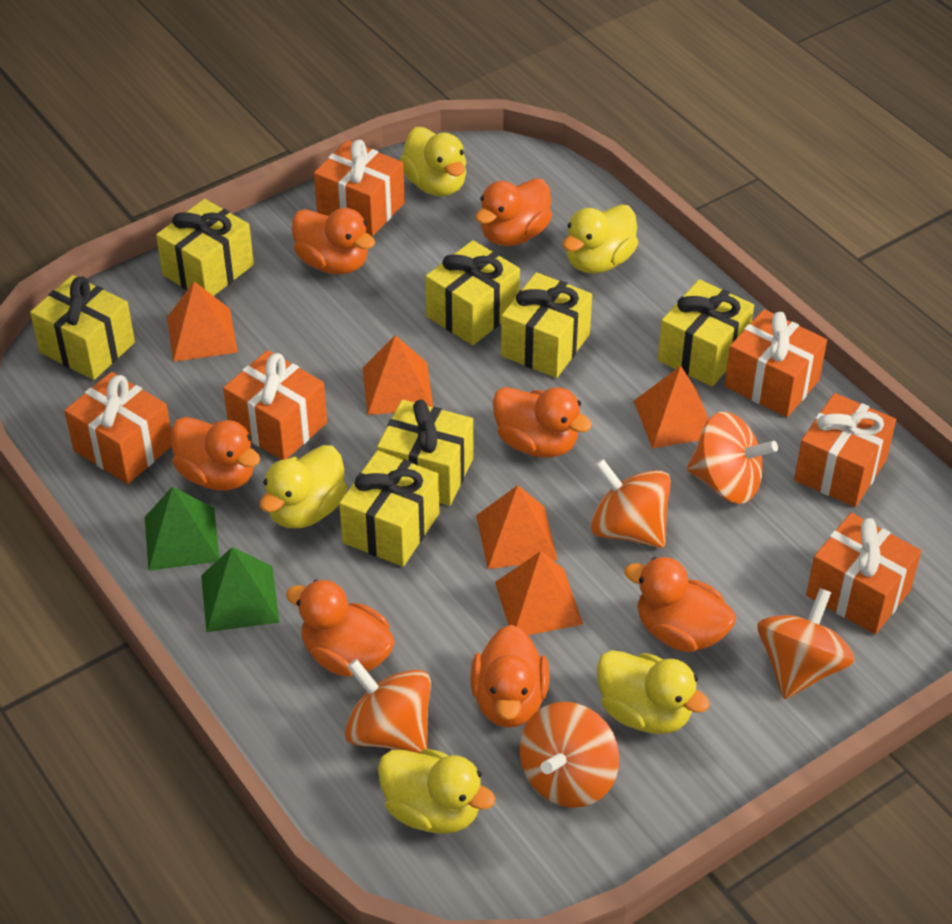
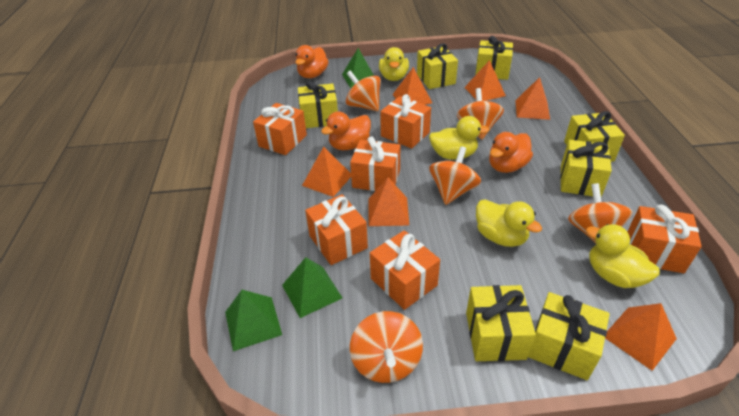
green pyramid: [145,486,220,571] [201,547,279,632] = 2 -> [225,290,282,351] [282,257,342,318] [342,48,374,88] = 3
orange duck: [171,417,260,491] [286,580,395,677] [292,208,375,274] [470,625,550,728] [475,178,552,246] [493,387,592,458] [624,557,736,652] = 7 -> [295,45,329,78] [321,111,371,150] [489,132,533,173] = 3
orange pyramid: [167,282,238,362] [363,335,433,415] [476,485,558,569] [495,551,583,635] [634,366,709,448] = 5 -> [302,147,351,197] [369,177,409,226] [392,67,432,105] [464,60,506,101] [515,77,550,120] [605,303,677,371] = 6
yellow duck: [260,445,347,528] [378,749,496,834] [400,127,466,196] [563,204,638,274] [597,650,710,734] = 5 -> [379,47,409,81] [429,116,489,160] [476,199,542,247] [586,224,660,288] = 4

